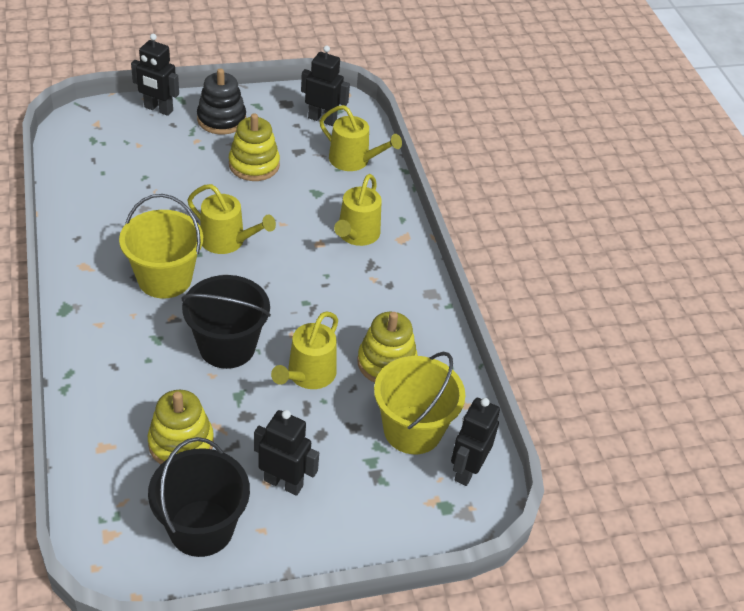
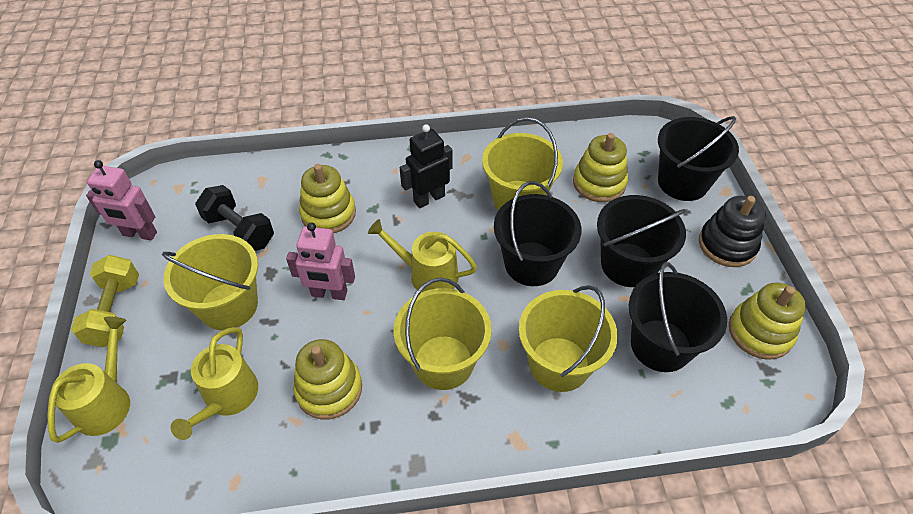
black bucket: [148,437,250,557] [181,275,271,369] = 2 -> [494,181,581,286] [597,195,686,287] [629,262,727,372] [658,116,739,201] = 4
black dumbbell: none = 0 -> [195,185,274,251] = 1
black robot: [131,34,179,116] [254,410,319,496] [301,46,350,126] [451,398,500,486] = 4 -> [400,124,453,208] = 1
pink robot: none = 0 -> [86,160,157,240] [286,222,355,300] = 2
yellow bucket: [119,194,203,298] [374,352,465,454] = 2 -> [162,234,258,330] [394,278,492,390] [482,117,563,211] [519,285,618,392] = 4
yellow dumbbell: none = 0 -> [71,255,139,347] = 1
yellow stacking toy: [148,390,214,464] [229,113,280,181] [357,312,418,383] = 3 -> [293,339,362,420] [299,164,356,233] [573,133,628,202] [729,283,806,360] = 4
yellow watering can: [187,184,276,254] [271,311,338,389] [320,105,402,171] [334,174,382,246] = 4 -> [48,317,130,443] [171,327,258,440] [368,219,477,292] = 3

